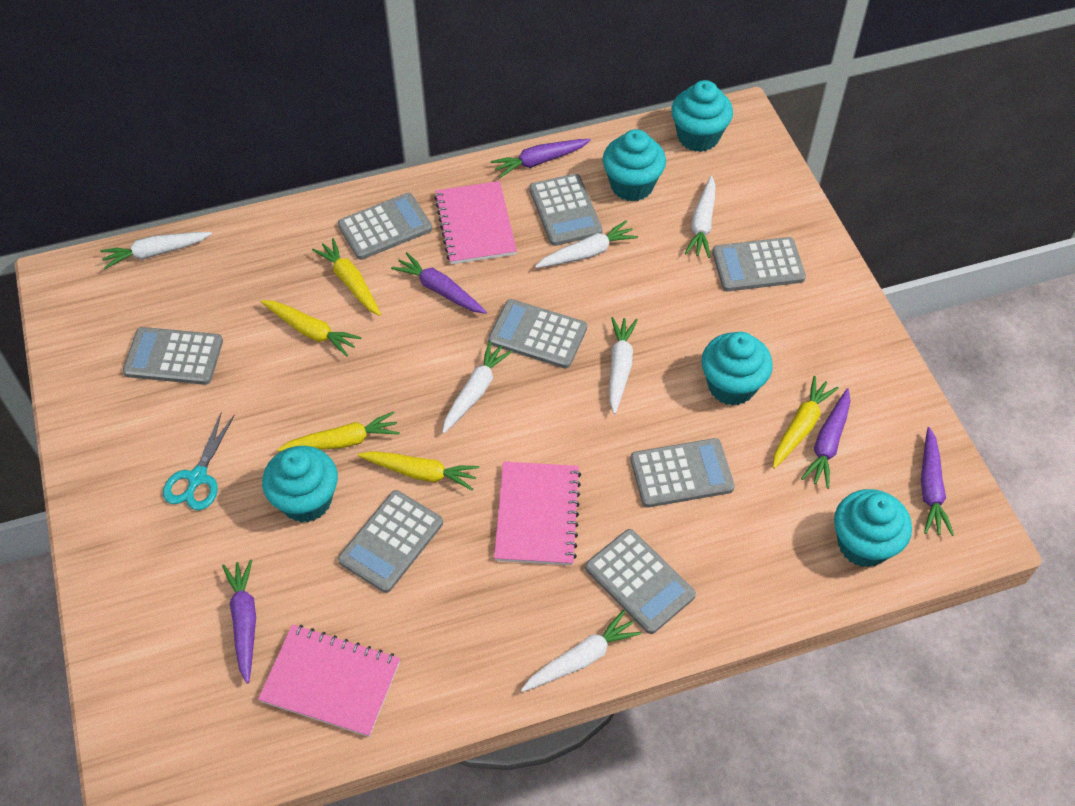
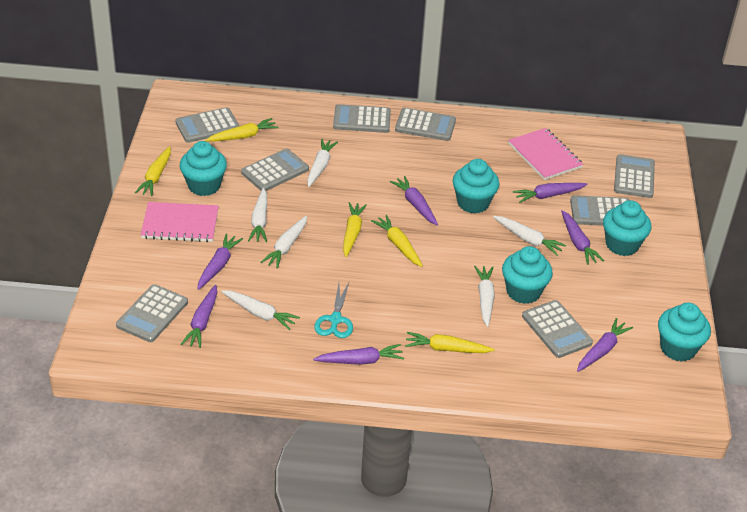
pink notebook: [258,624,400,737] [434,181,517,264] [494,462,581,565] = 3 -> [141,202,218,242] [508,128,583,180] = 2
purple carrot: [222,559,256,684] [391,252,487,314] [491,139,591,178] [801,388,850,489] [921,427,954,536] = 5 -> [181,285,217,348] [198,234,243,290] [313,344,404,365] [390,176,438,225] [513,183,587,203] [561,210,604,265] [577,318,633,372] = 7

